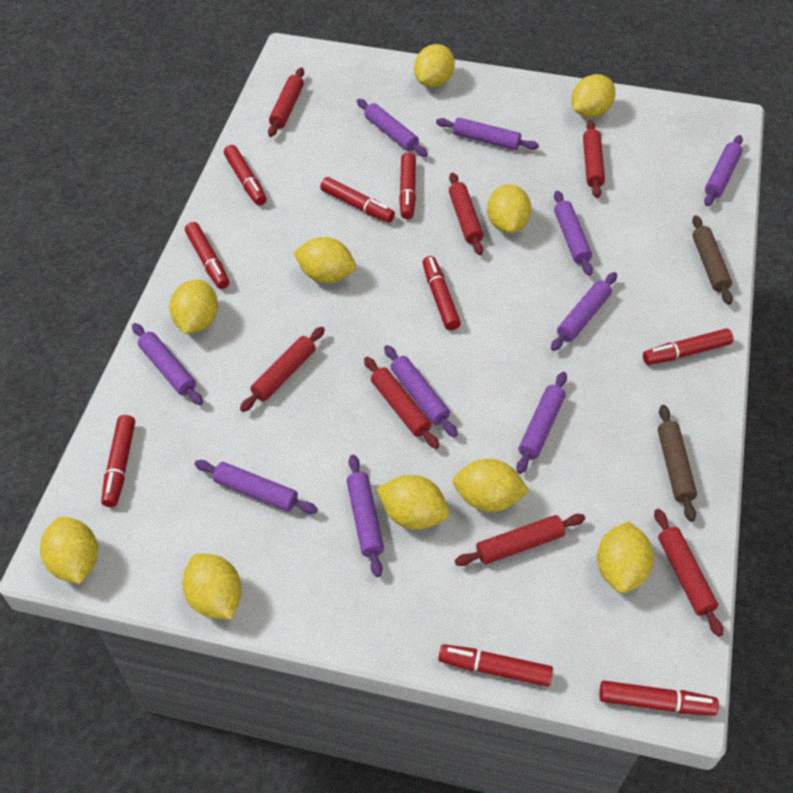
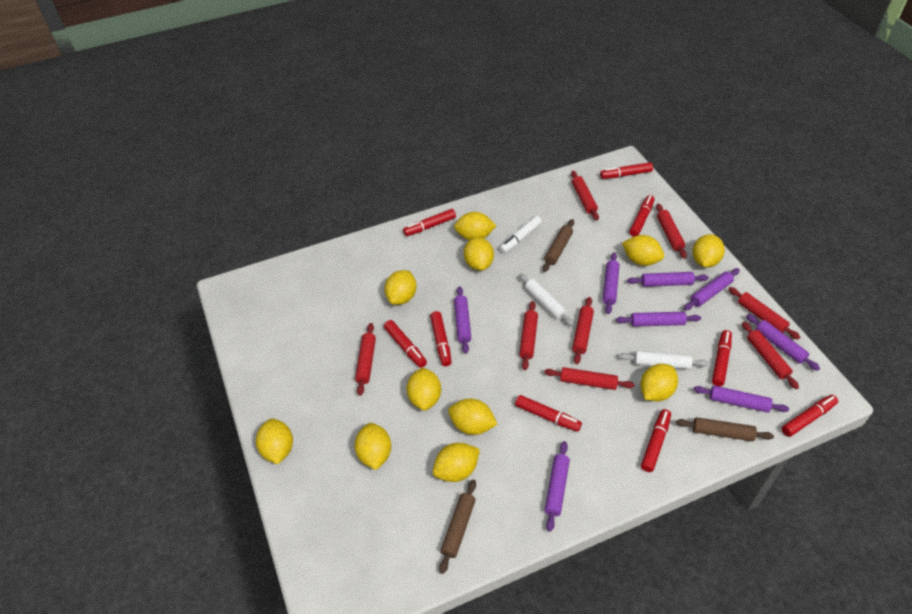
brown rolling pin: [658,405,697,522] [692,215,733,305] = 2 -> [439,480,476,574] [543,219,574,272] [676,417,774,441] = 3
purple rolling pin: [132,323,203,405] [194,460,318,514] [347,455,384,577] [357,99,428,157] [384,345,458,437] [436,118,539,150] [516,372,567,474] [551,272,617,351] [554,191,593,276] [704,135,743,206] = 10 -> [454,287,471,354] [545,441,570,532] [603,252,620,314] [616,312,701,327] [627,272,709,287] [684,268,740,310] [694,386,789,413] [746,314,820,371] = 8
red rolling pin: [240,327,325,412] [268,67,304,137] [364,357,439,449] [449,173,483,255] [455,514,585,566] [583,120,605,198] [654,509,723,637] = 7 -> [355,323,376,396] [519,301,538,370] [544,367,634,390] [571,171,599,220] [572,297,594,364] [656,203,687,259] [729,287,800,340] [742,322,799,389] = 8
white marker: none = 0 -> [499,216,542,254] = 1
white rolling pin: none = 0 -> [519,273,574,326] [619,351,709,369] = 2
yellow lemon: [40,517,98,584] [170,280,218,334] [182,554,242,620] [293,237,356,283] [377,475,449,530] [414,44,455,87] [453,459,530,512] [487,184,532,233] [571,74,616,117] [597,521,654,593] = 10 -> [256,419,293,464] [354,423,391,470] [384,270,417,305] [406,368,441,411] [433,443,480,482] [448,399,498,435] [454,212,496,240] [464,237,494,271] [622,235,664,266] [640,364,678,401] [692,234,725,267] = 11

